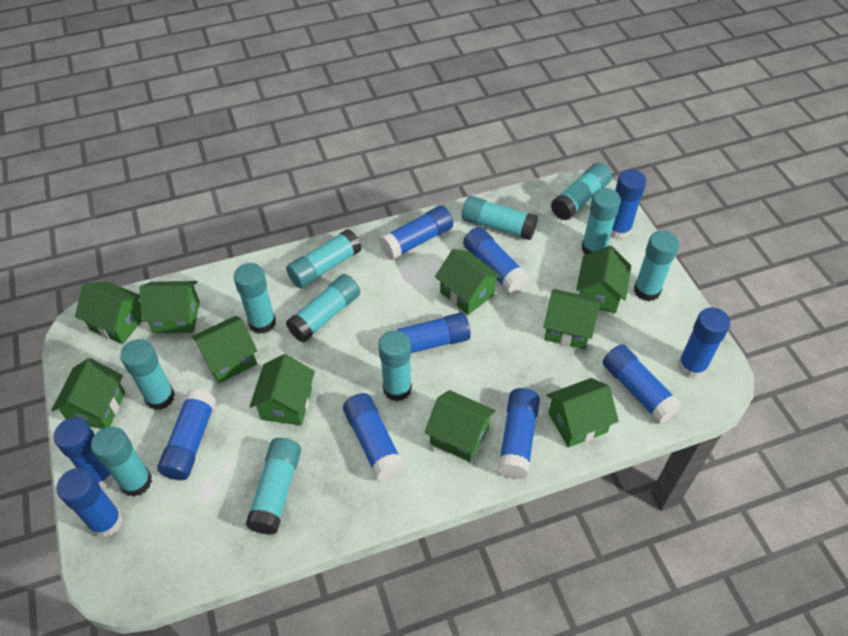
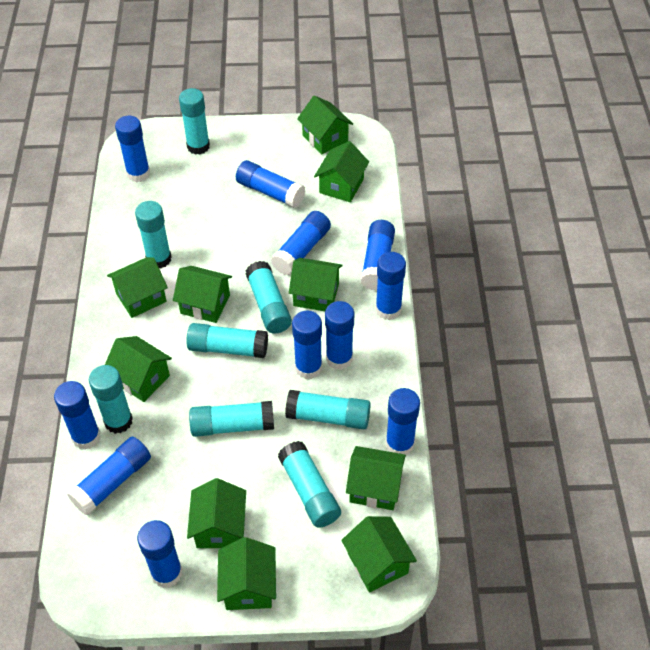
turquoise glue stick: [91,426,152,497] [120,339,175,410] [234,263,276,334] [245,438,301,535] [286,229,362,288] [286,274,360,342] [378,330,412,401] [462,196,538,240] [551,163,612,221] [582,188,621,254] [634,230,679,301] = 11 -> [89,365,133,434] [135,201,172,269] [179,88,210,155] [186,323,268,358] [189,401,274,437] [246,261,292,334] [278,441,341,528] [285,390,371,429] = 8

